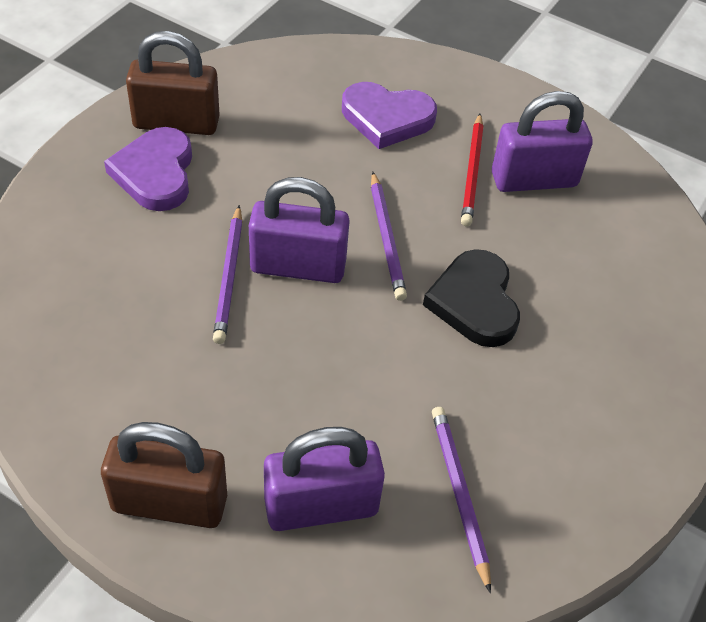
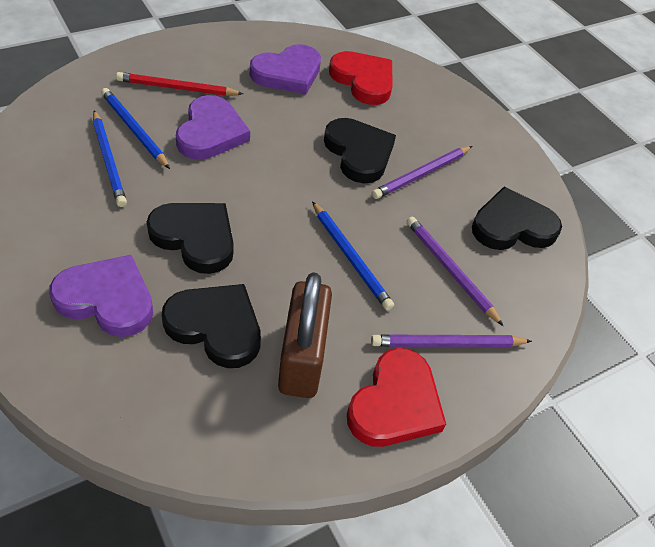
black heart: [423,249,520,347] = 1 -> [147,203,234,274] [162,284,261,368] [324,118,396,183] [472,187,562,250] = 4
blue pencil: none = 0 -> [93,110,127,207] [101,88,170,169] [312,201,394,311] = 3
brown padlock: [101,422,227,528] [126,31,220,135] = 2 -> [278,272,332,398] = 1
purple heart: [104,127,192,211] [342,82,437,149] = 2 -> [49,255,153,337] [176,95,250,160] [250,44,321,94] = 3
purple padlock: [249,177,350,283] [264,427,385,531] [492,91,593,192] = 3 -> none = 0
red heart: none = 0 -> [329,51,393,105] [347,348,446,447] = 2

